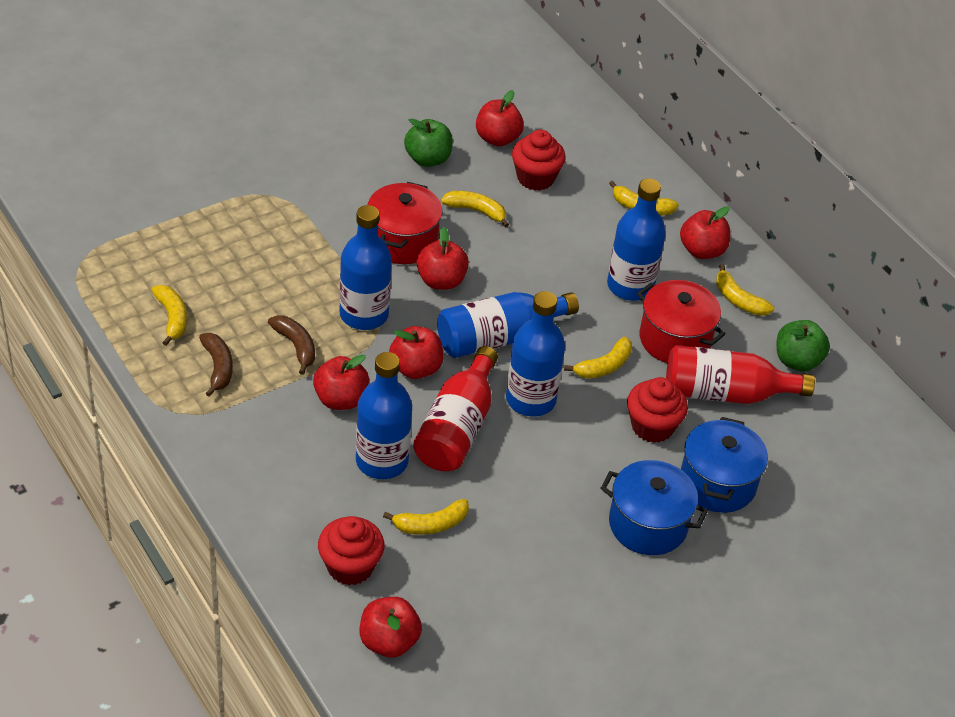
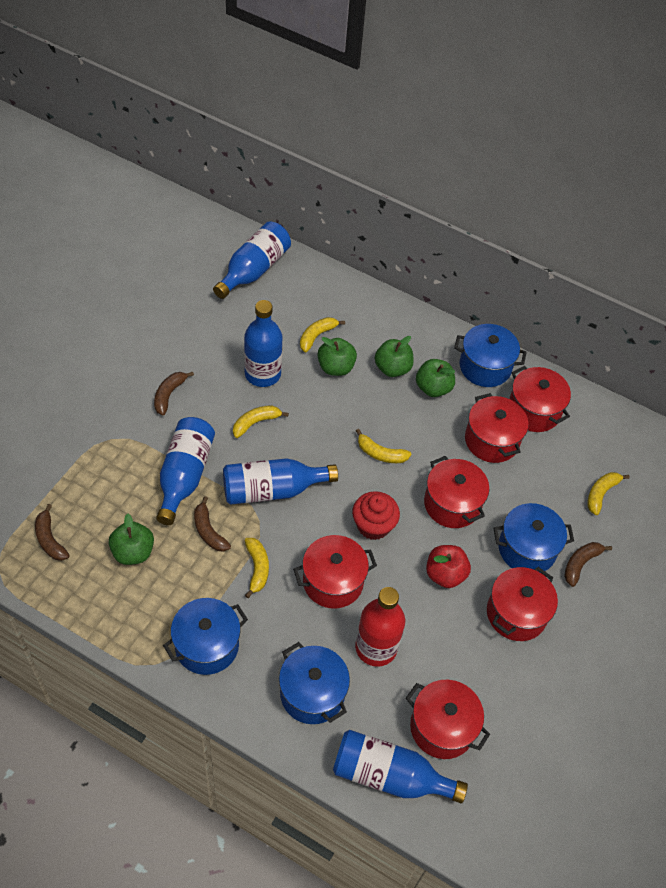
blue pot: [601,460,708,555] [681,417,768,513] = 2 -> [163,598,248,675] [279,642,350,724] [454,324,527,387] [493,503,574,572] = 4
brown banana: [199,333,233,397] [268,315,315,375] = 2 -> [35,504,69,561] [154,372,194,415] [194,496,231,552] [564,542,612,587] = 4
green apple: [404,119,453,167] [777,320,830,372] = 2 -> [109,514,154,565] [317,337,357,376] [375,336,414,377] [416,359,455,397] = 4
red apple: [313,355,369,410] [360,597,422,658] [389,326,444,379] [416,227,469,290] [476,90,524,147] [680,206,730,259] = 6 -> [426,545,471,588] = 1
red bottle: [413,346,498,471] [666,345,815,404] = 2 -> [355,587,405,667] = 1
red cupcake: [318,516,384,585] [512,130,566,191] [627,377,688,443] = 3 -> [352,491,400,540] = 1
red pot: [367,182,442,264] [637,280,726,363] = 2 -> [293,535,377,608] [406,680,490,759] [424,456,489,528] [465,393,528,463] [487,567,558,641] [509,366,571,432] = 6
yellow banana: [152,285,187,346] [383,499,469,535] [441,191,509,228] [564,337,632,379] [609,181,679,215] [716,264,774,316] = 6 -> [233,405,289,438] [245,538,269,598] [300,317,345,352] [356,429,412,463] [587,472,630,515] = 5

